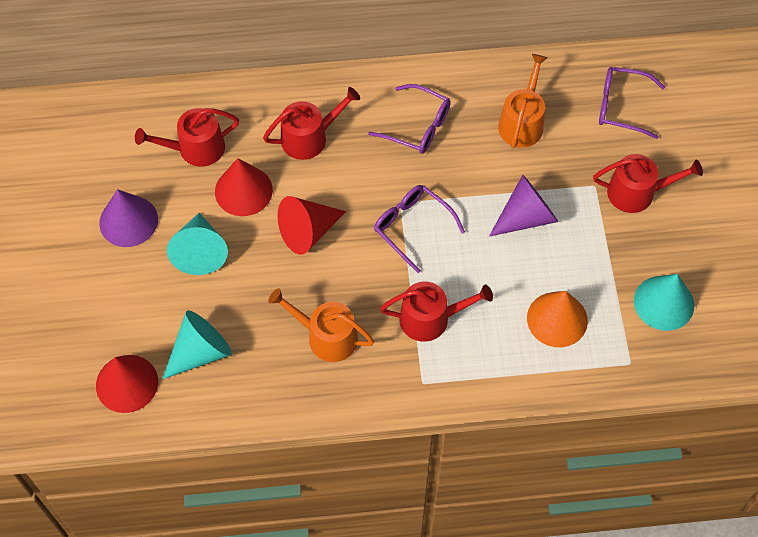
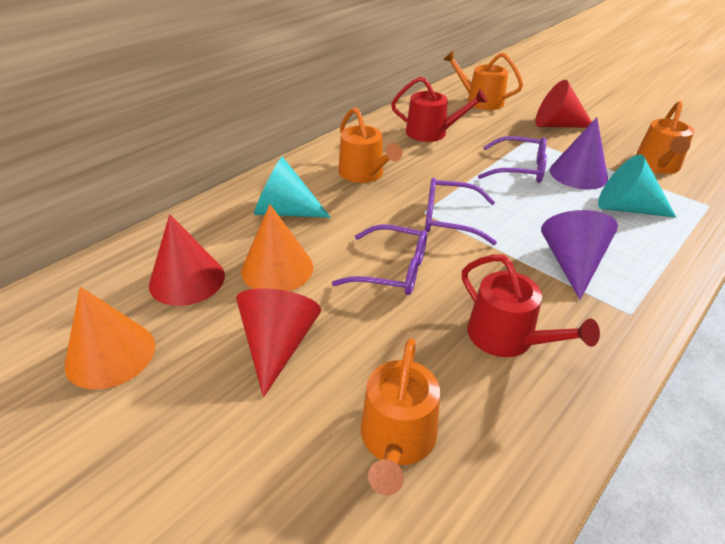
orange cone: [527,291,588,347] = 1 -> [65,287,155,390] [241,204,314,291] = 2
orange watering can: [268,288,374,362] [498,54,547,148] = 2 -> [338,107,402,183] [361,338,440,495] [443,51,523,110] [636,101,694,174] = 4
red watering can: [135,108,239,167] [263,87,360,160] [380,281,493,342] [593,154,703,213] = 4 -> [391,77,487,142] [462,254,600,357] = 2
turquoise cone: [162,310,232,379] [167,213,228,275] [634,274,694,331] = 3 -> [254,156,331,218] [598,154,676,218] = 2

